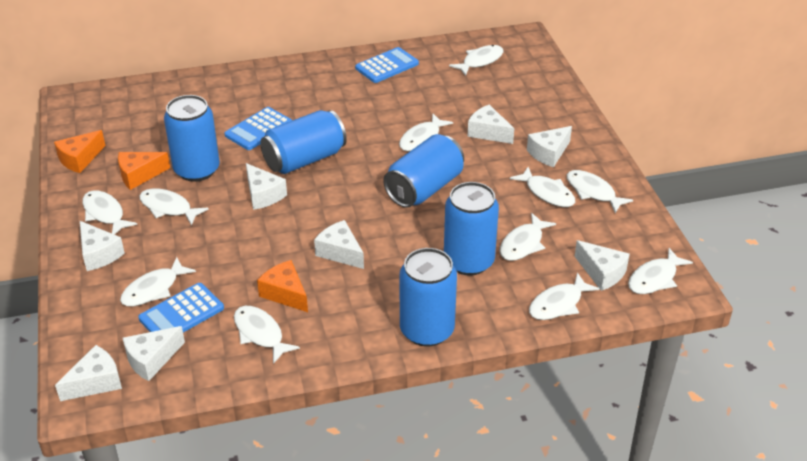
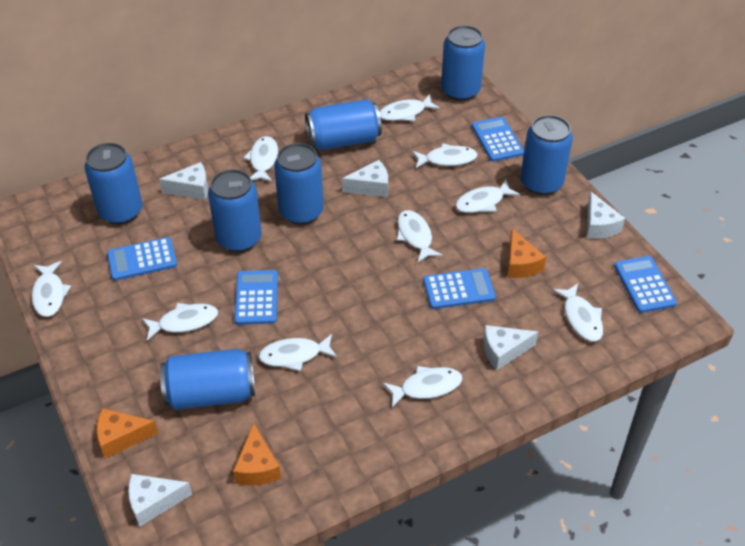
blue calculator: [138,283,224,332] [224,107,292,150] [355,47,419,83] = 3 -> [107,237,177,281] [234,270,278,325] [423,268,496,309] [472,117,524,162] [614,256,677,313] = 5
blue can: [164,95,220,182] [260,110,347,174] [383,134,464,208] [400,248,457,347] [444,182,499,276] = 5 -> [84,143,142,224] [160,349,255,410] [208,169,262,252] [274,143,323,224] [305,99,382,150] [441,25,485,101] [520,115,573,195] = 7
white cheese: [55,345,122,401] [80,221,125,271] [123,326,185,381] [246,163,287,210] [314,220,364,269] [467,105,514,144] [527,126,572,168] [574,240,630,291] = 8 -> [128,474,192,526] [159,162,208,200] [342,160,388,197] [483,325,538,370] [587,192,625,239] = 5
white fish: [82,190,137,235] [120,257,196,306] [139,188,209,225] [234,306,300,364] [399,113,453,151] [449,45,503,76] [499,213,556,261] [510,167,575,207] [529,272,600,320] [567,170,633,213] [628,248,693,294] = 11 -> [32,261,71,317] [142,303,218,341] [243,136,278,182] [258,334,337,371] [380,95,440,121] [383,366,463,408] [397,210,443,262] [412,144,478,168] [455,180,520,213] [553,284,603,341] = 10

